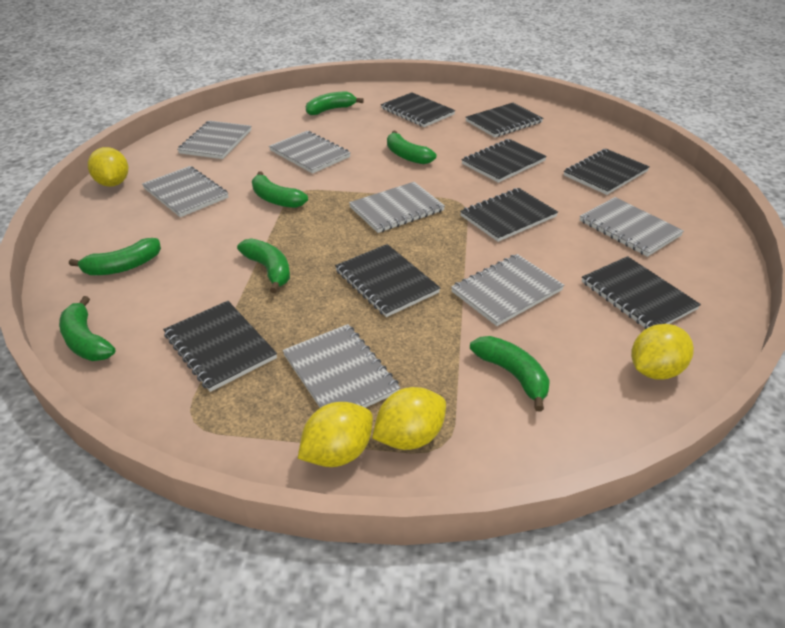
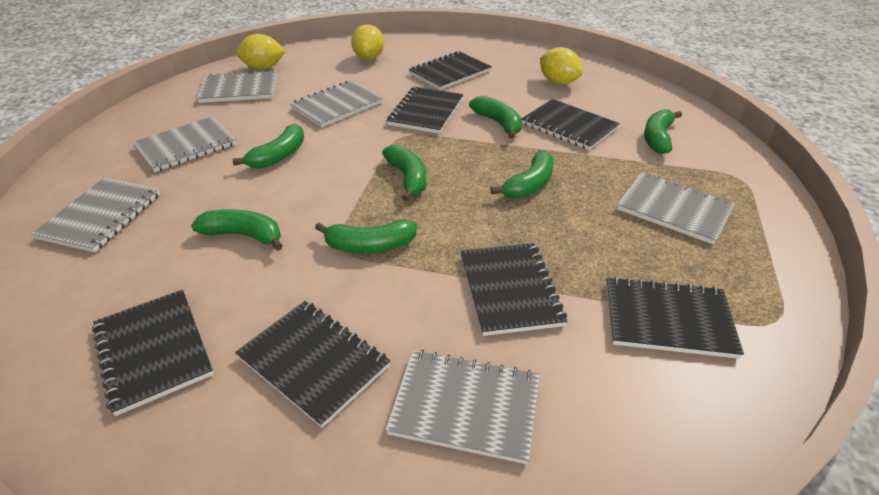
black notebook: [163,301,277,392] [335,244,441,317] [381,92,455,127] [460,188,558,242] [462,139,547,183] [465,103,543,137] [564,149,650,195] [582,256,701,329] = 8 -> [92,289,214,416] [235,301,390,428] [386,87,463,134] [409,51,492,90] [461,243,567,336] [521,99,620,150] [606,277,744,359] = 7
grey notebook: [142,166,228,217] [177,121,251,159] [269,131,351,174] [283,324,401,408] [349,182,445,233] [451,254,565,326] [580,197,684,257] = 7 -> [32,178,160,252] [132,116,237,172] [197,70,277,103] [290,81,383,127] [385,350,540,464] [617,172,735,245] = 6
yellow lemon: [88,147,128,187] [298,402,373,467] [372,387,446,450] [631,324,694,379] = 4 -> [236,34,286,70] [351,24,384,60] [540,47,583,85] = 3

